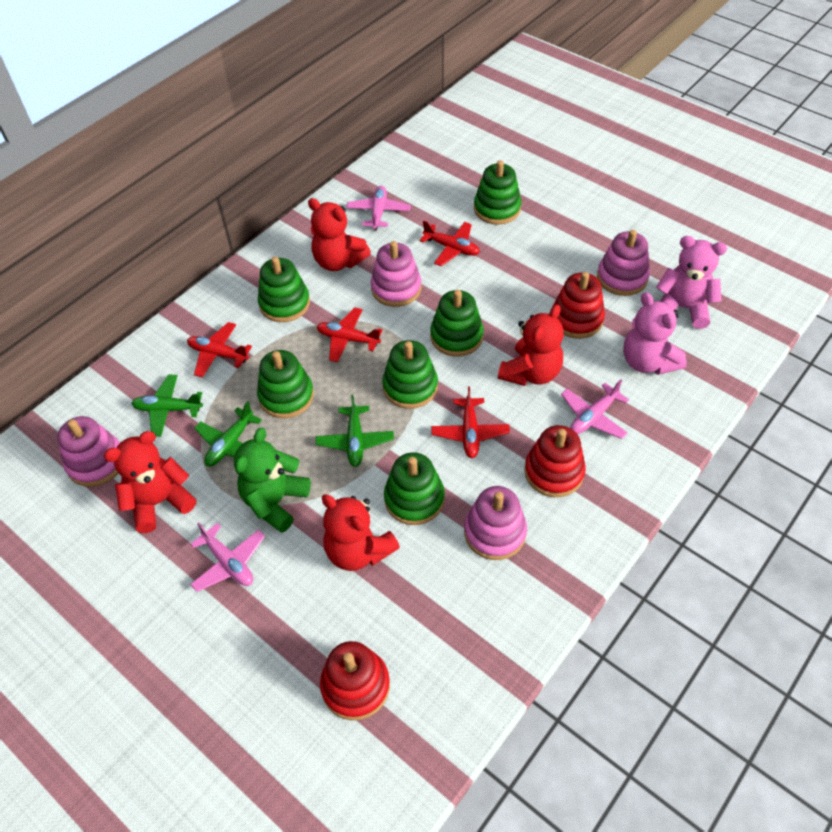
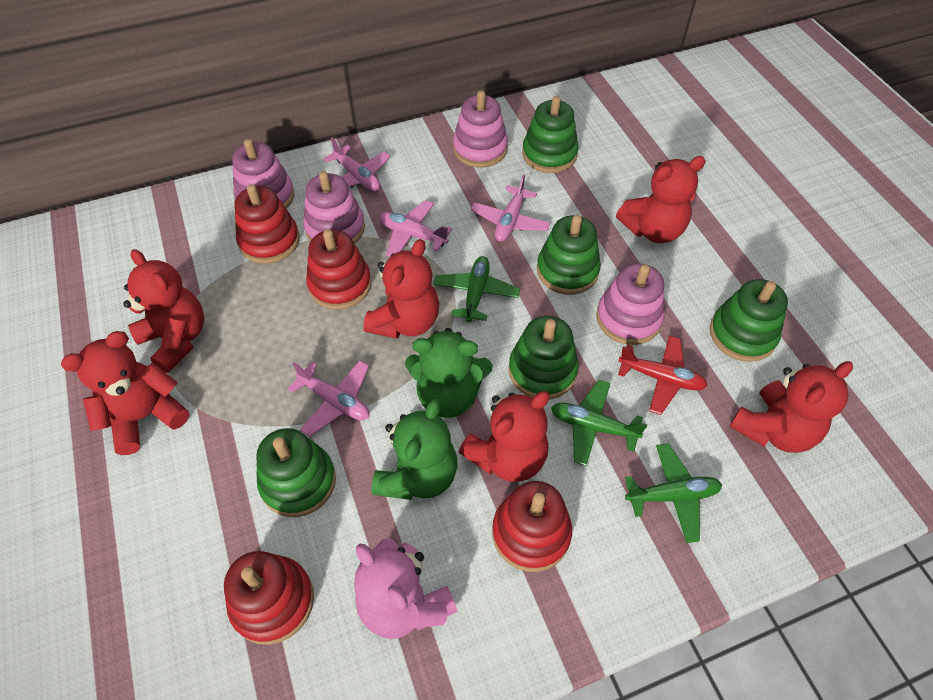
green stacking toy: [257,350,314,418] [258,257,310,322] [382,340,438,409] [384,452,445,525] [430,290,484,356] [474,160,521,225] = 6 -> [256,428,336,517] [509,316,579,400] [522,96,578,173] [537,215,601,295] [710,279,788,362] = 5
green teddy bear: [234,428,311,533] = 1 -> [372,398,458,500] [405,328,492,418] = 2
pink plane: [190,522,265,592] [347,186,411,230] [561,379,629,439] = 3 -> [288,360,370,437] [323,137,390,191] [379,200,452,257] [471,175,550,242] = 4
pink teddy bear: [623,292,687,375] [656,236,727,329] = 2 -> [354,538,457,639] = 1
red plane: [187,322,252,377] [316,307,383,362] [420,221,480,266] [431,386,510,458] = 4 -> [618,336,708,415] = 1
red stacking toy: [320,641,390,720] [524,425,586,497] [552,272,605,339] = 3 -> [224,551,314,645] [235,184,300,264] [306,229,372,310] [492,481,572,572] = 4
red teddy bear: [104,431,196,533] [308,198,371,271] [322,494,400,571] [498,305,564,386] = 4 -> [61,331,189,455] [123,249,204,373] [363,239,439,339] [459,391,550,482] [616,156,706,243] [729,361,853,453] = 6

